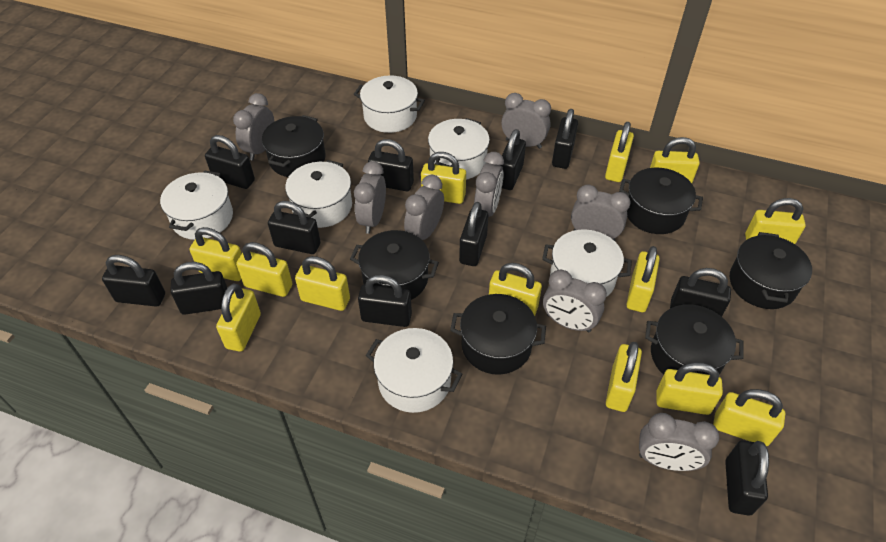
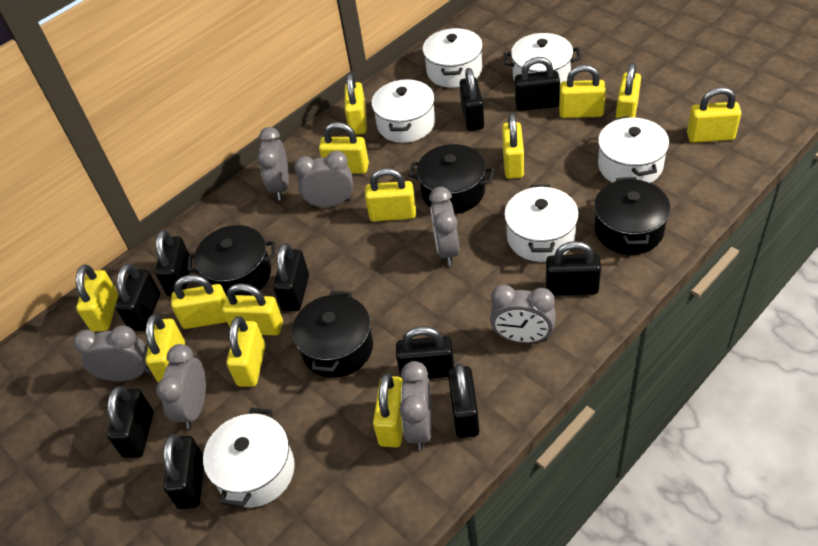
black padlock: [102,255,165,306] [170,262,227,315] [205,135,255,189] [268,201,320,254] [358,275,412,327] [368,139,414,191] [459,202,488,266] [501,129,526,190] [552,109,578,169] [670,268,731,317] [725,440,769,516] = 11 -> [107,386,153,458] [115,264,160,331] [155,230,190,297] [163,434,204,509] [273,243,309,311] [396,326,454,380] [448,363,480,438] [460,68,484,131] [515,57,560,111] [546,241,601,296] = 10
black pot: [262,115,326,177] [350,230,439,300] [450,294,546,375] [619,168,703,234] [645,304,744,375] [730,232,812,309] = 6 -> [187,225,276,296] [292,291,373,378] [408,144,495,214] [594,177,670,255] = 4
grey clock: [233,93,275,160] [354,161,386,234] [404,175,444,240] [474,152,504,217] [501,93,551,149] [543,269,607,332] [571,184,631,241] [639,413,719,471] = 8 -> [73,325,151,381] [156,344,206,429] [257,127,289,200] [294,151,353,208] [400,361,432,450] [429,187,459,266] [490,285,556,343] = 7

